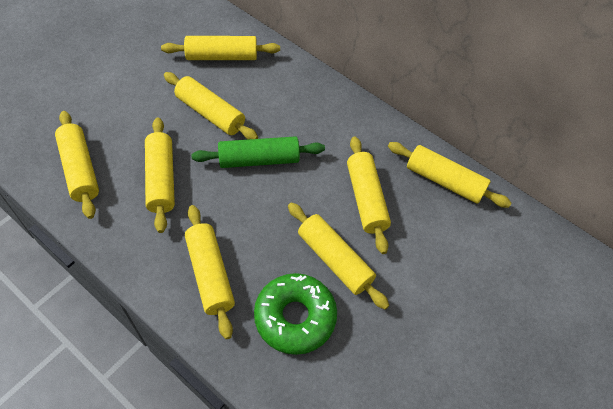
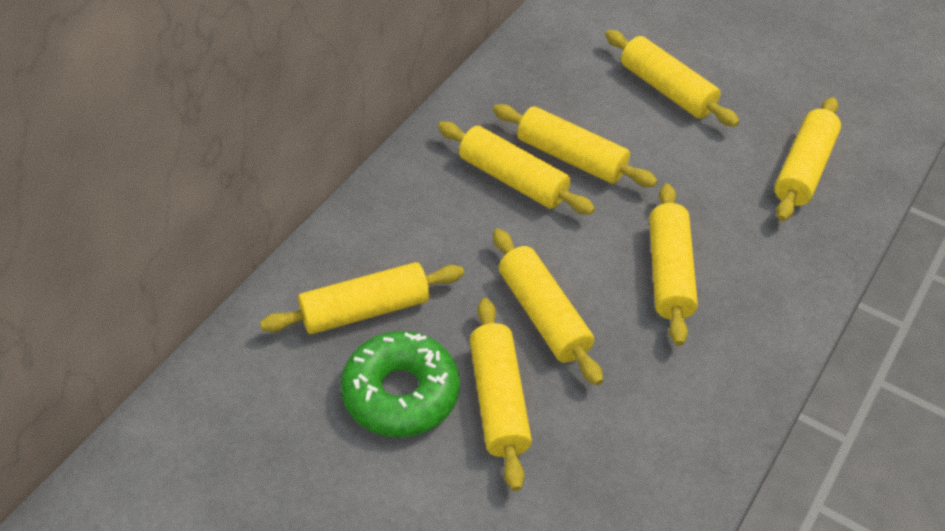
green rolling pin: [191,136,325,168] = 1 -> none = 0

